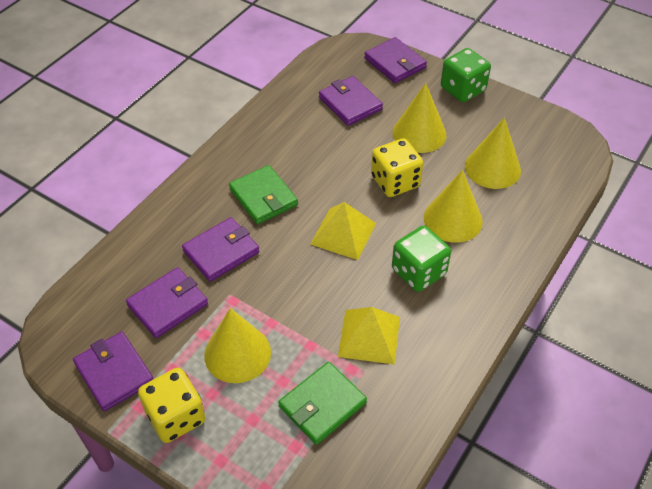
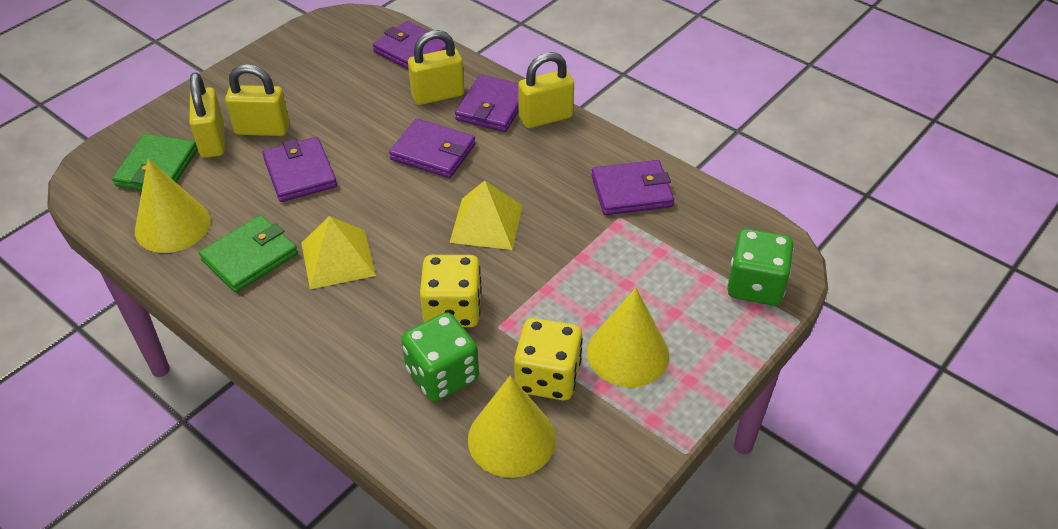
yellow cone: [204,308,271,383] [393,83,446,153] [424,170,483,243] [465,118,521,189] = 4 -> [135,159,210,253] [468,375,556,478] [587,288,669,387] = 3
yellow padlock: none = 0 -> [189,72,225,158] [225,64,289,136] [408,30,464,105] [518,52,574,128] = 4

